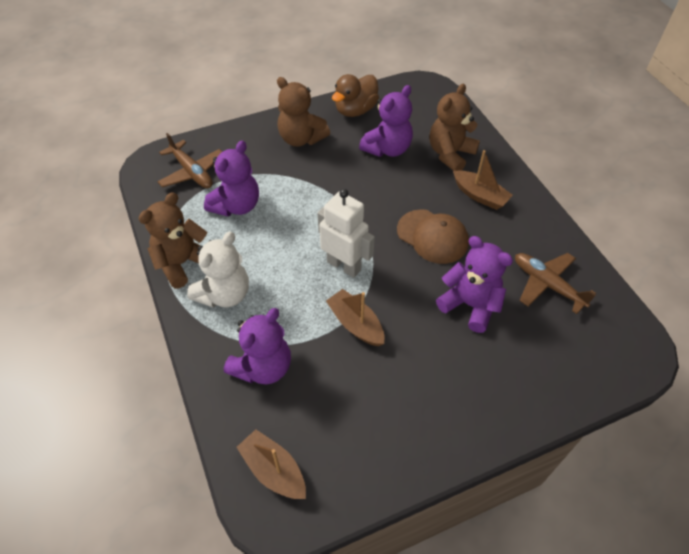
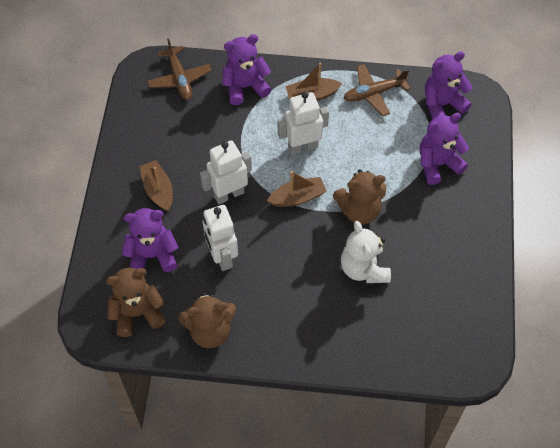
brown cap: [397,209,469,264] = 1 -> none = 0
brown duck: [332,74,379,117] = 1 -> none = 0
white robot: [317,189,375,278] = 1 -> [200,140,252,204] [203,205,238,271] [278,91,329,155] = 3

